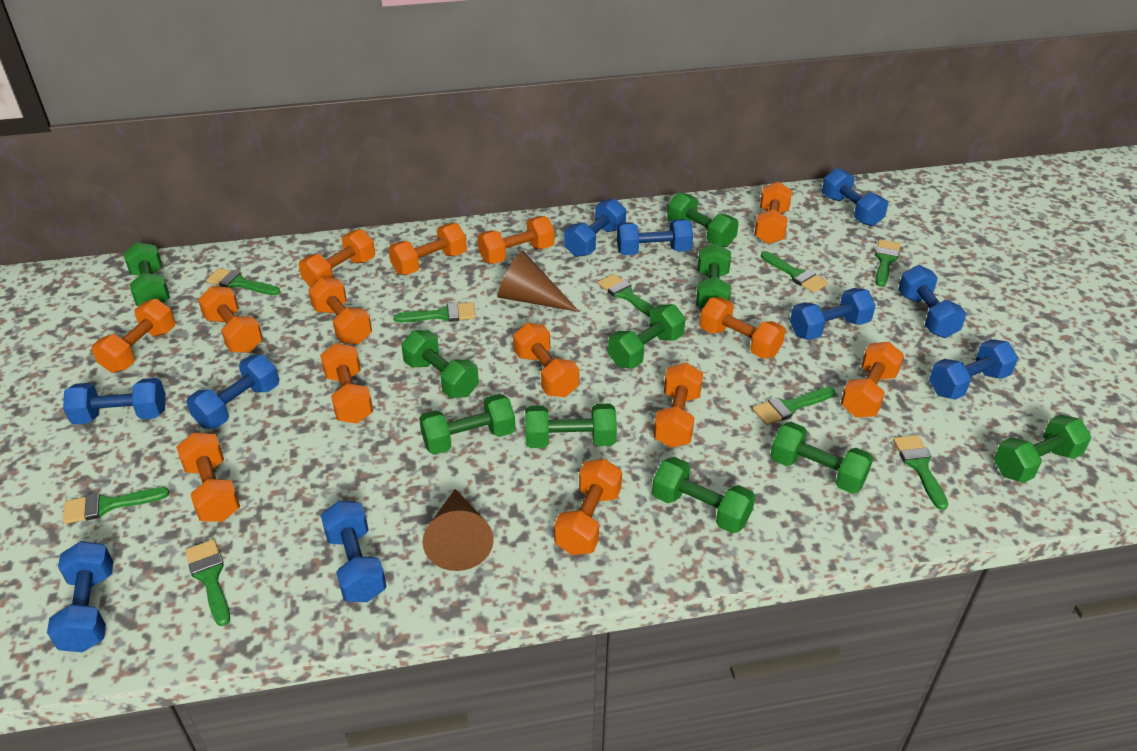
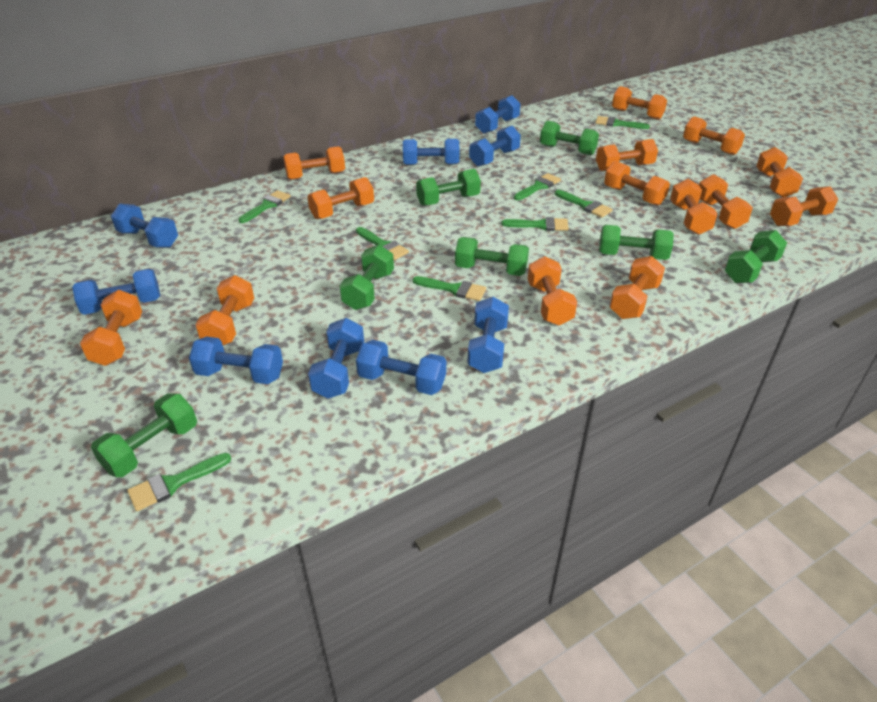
blue dumbbell: [47,541,113,652] [63,378,166,425] [186,355,279,428] [321,501,387,602] [564,199,626,257] [617,219,693,255] [790,288,876,340] [822,168,888,226] [898,265,966,338] [929,339,1018,400] = 10 -> [72,268,161,315] [111,204,178,248] [189,337,283,384] [308,318,364,399] [356,340,446,395] [403,139,460,165] [467,297,509,373] [469,126,521,167] [475,95,520,134] = 9
brown cone: [422,489,494,571] [497,251,579,312] = 2 -> none = 0
green brush: [63,487,169,524] [185,539,230,626] [206,268,280,295] [394,302,476,322] [598,274,655,317] [753,387,835,425] [761,251,828,293] [875,239,901,287] [893,435,948,510] = 9 -> [127,453,231,511] [239,190,291,223] [356,227,409,260] [412,276,486,301] [501,217,569,231] [514,173,561,200] [555,190,613,218] [596,116,650,129] = 8
green dumbbell: [124,242,170,306] [401,330,479,398] [419,394,516,455] [525,404,617,448] [608,304,686,368] [652,457,755,534] [667,192,739,247] [696,243,731,309] [770,422,873,494] [994,415,1091,483] = 10 -> [91,393,197,477] [340,245,394,310] [416,169,481,206] [455,237,529,276] [540,121,599,155] [599,225,674,260] [725,230,787,283] = 7

